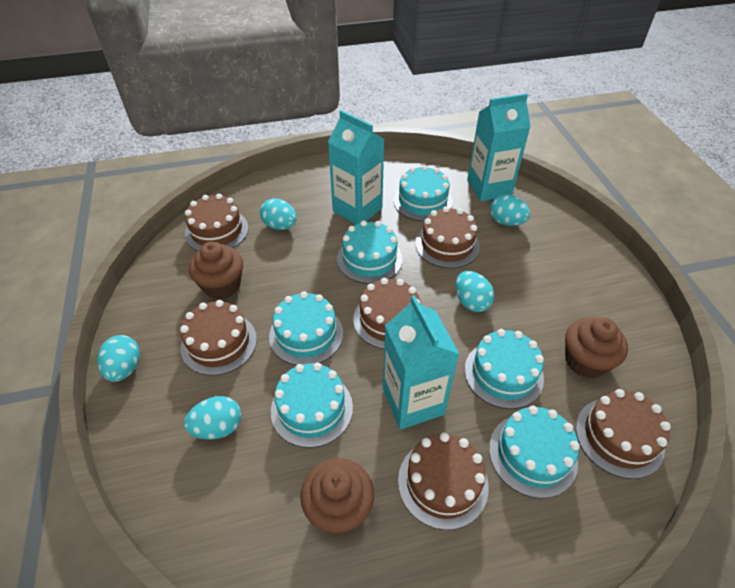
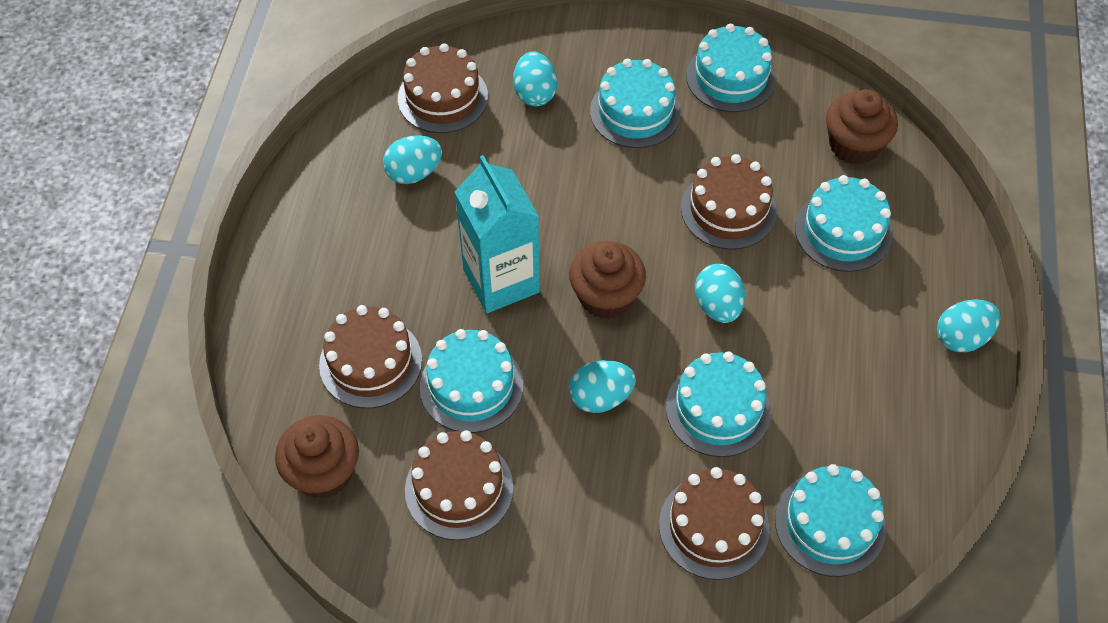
brown cake: [180,300,257,376] [185,194,248,251] [353,278,421,349] [398,432,489,530] [415,206,480,268] [576,389,671,479] = 6 -> [319,305,422,408] [398,43,488,133] [405,430,513,540] [659,467,769,580] [681,154,777,250] = 5
turquoise carton: [328,110,385,224] [383,295,459,429] [467,93,531,201] = 3 -> [454,155,540,313] = 1

